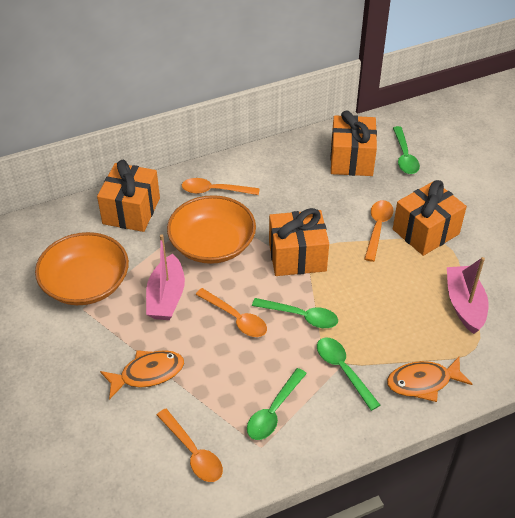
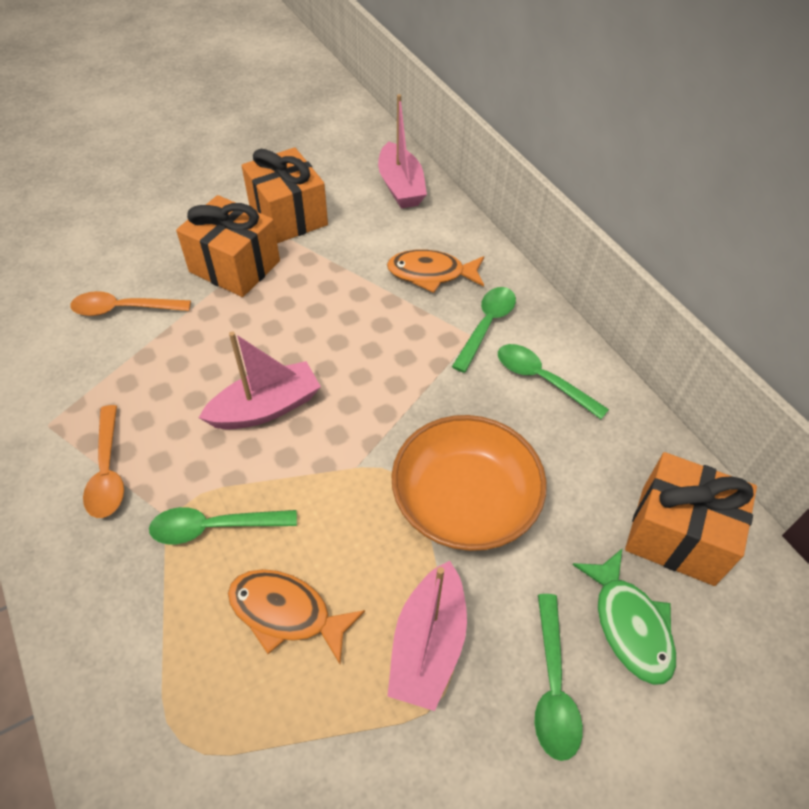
green fish: none = 0 -> [573,549,676,685] = 1
orange bowl: [35,232,129,305] [167,195,256,264] = 2 -> [391,415,547,551] = 1
orange gift: [97,160,160,232] [269,208,329,276] [330,111,377,176] [393,180,467,256] = 4 -> [176,195,280,297] [242,148,328,243] [625,452,757,586] = 3
orange spoon: [157,408,223,482] [182,178,260,195] [195,288,267,337] [364,200,393,262] = 4 -> [70,291,191,316] [83,405,124,518] = 2
pink boat: [146,234,185,320] [447,257,488,334] = 2 -> [199,331,321,429] [378,94,427,209] [387,561,467,711] = 3

